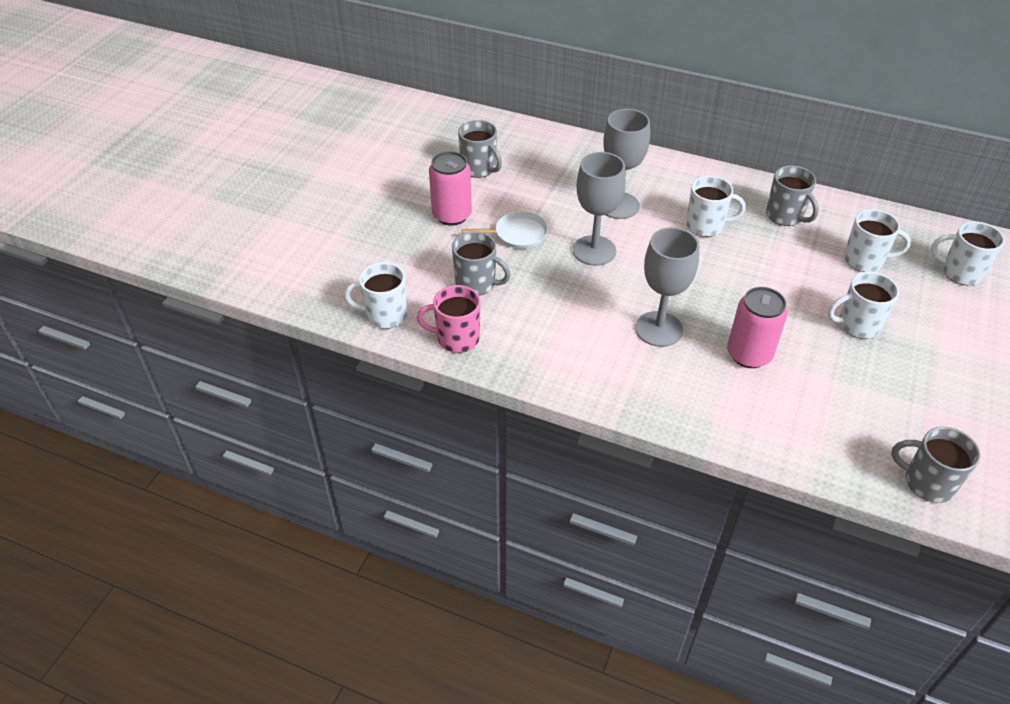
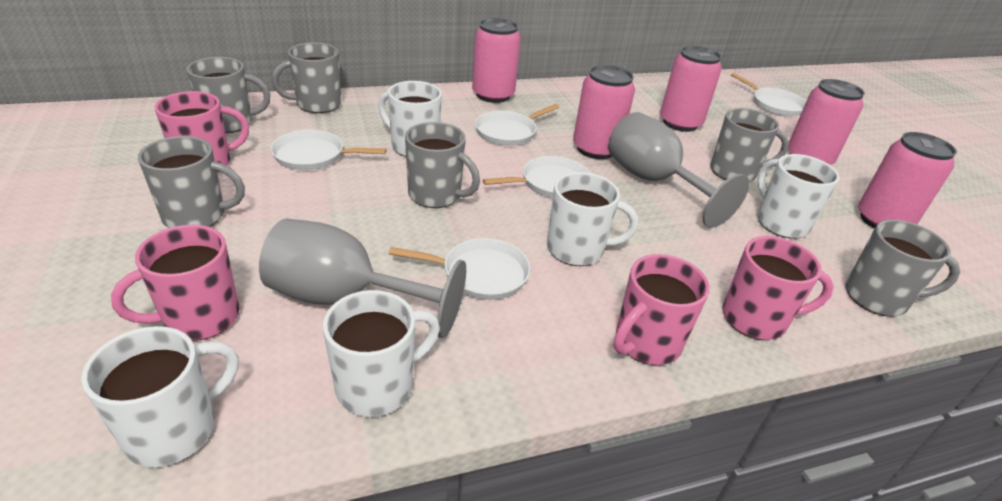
grey goblet: [573,152,626,266] [603,109,650,219] [635,227,699,347] = 3 -> [259,218,466,338] [608,112,749,228] = 2
grey mug: [452,231,511,296] [458,120,502,178] [766,166,819,226] [891,427,980,503] = 4 -> [138,136,245,228] [186,57,270,133] [272,42,341,113] [405,122,480,208] [710,108,789,182] [845,219,960,317] = 6
pink can: [429,151,472,226] [727,287,788,368] = 2 -> [472,18,521,103] [573,65,635,159] [660,46,722,132] [788,79,865,165] [858,132,957,229] = 5
pink mug: [417,285,480,353] = 1 -> [111,225,240,341] [155,91,249,172] [613,254,710,365] [723,236,834,340] = 4
white pan: [462,211,548,249] = 1 -> [271,130,386,170] [389,238,530,300] [475,104,559,146] [483,156,590,198] [731,73,806,116] = 5

